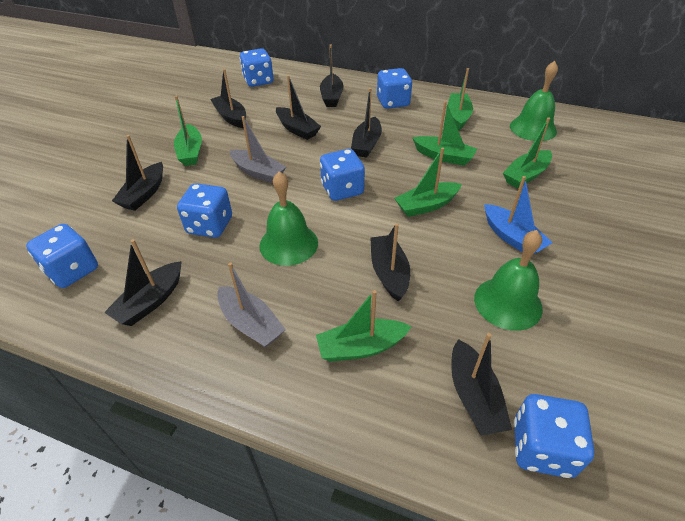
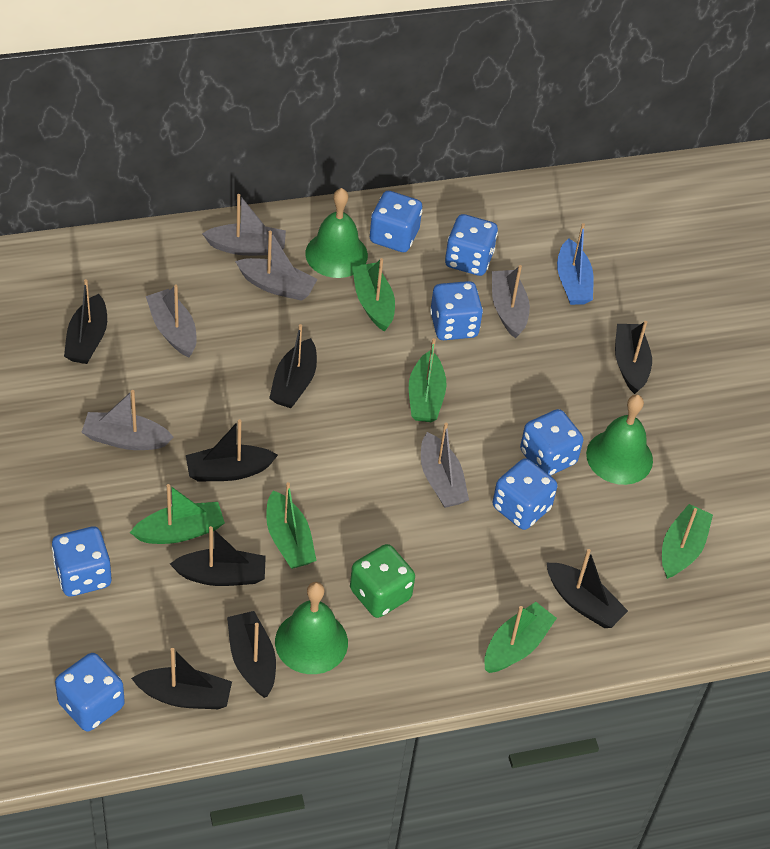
blue dice: [26,224,98,288] [177,183,232,238] [240,48,274,87] [320,149,365,201] [377,68,412,109] [514,394,594,478] = 6 -> [51,527,111,596] [55,653,125,731] [370,191,422,252] [430,281,483,340] [445,214,498,276] [493,458,557,530] [520,409,583,476] = 7
green dice: none = 0 -> [350,544,415,618] = 1
grey boat: [217,262,286,348] [230,116,286,183] = 2 -> [81,390,173,450] [146,285,197,357] [202,194,286,256] [235,231,317,301] [421,423,469,508] [492,265,530,339] = 6

